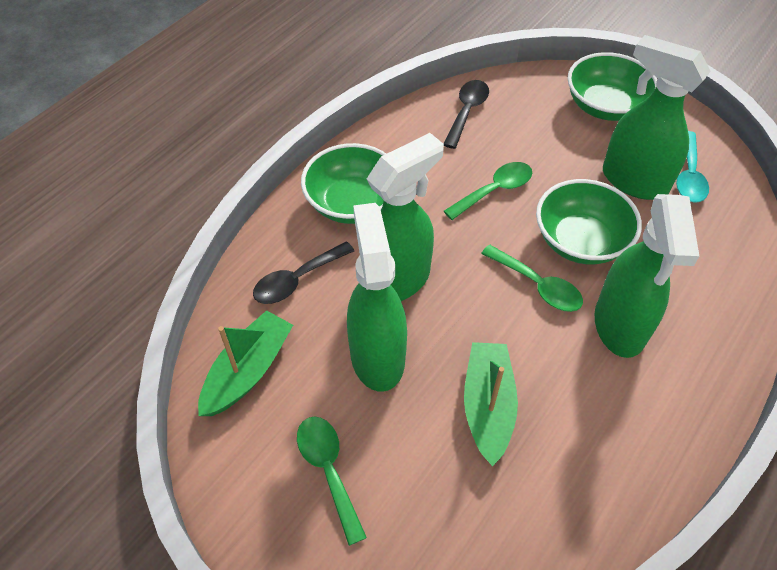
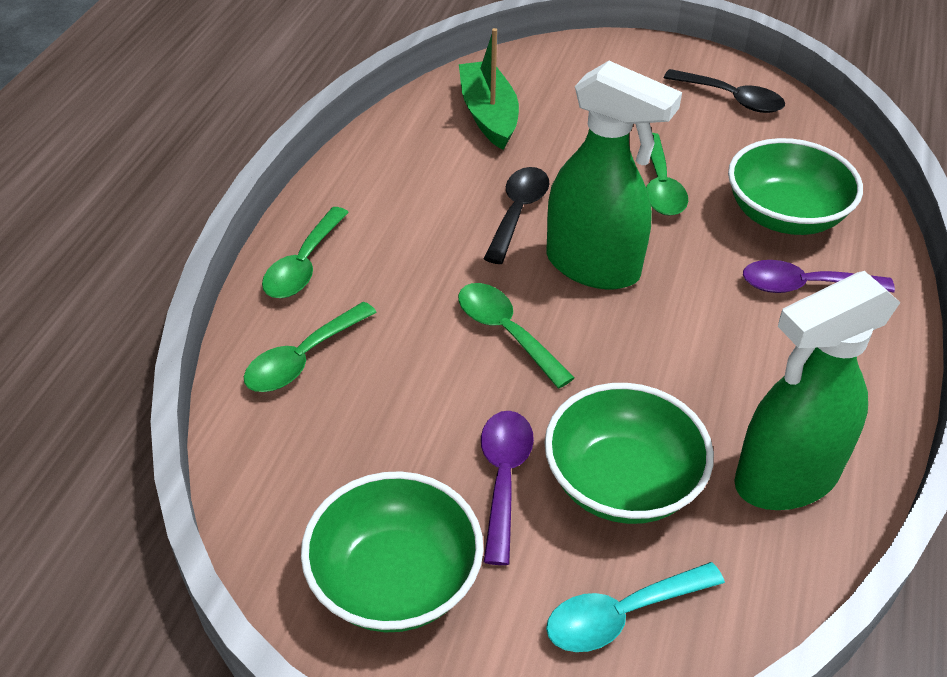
green boat: [198,310,293,416] [464,342,518,466] = 2 -> [459,28,519,150] = 1
green spoon: [297,416,367,546] [444,162,532,220] [481,244,583,312] = 3 -> [244,301,377,392] [262,207,349,298] [458,283,574,388] [646,133,688,216] = 4
green spray bottle: [347,203,407,392] [367,133,444,301] [595,194,699,358] [603,35,711,200] = 4 -> [547,61,682,290] [734,271,900,510] = 2
purple spoon: none = 0 -> [481,411,534,565] [743,260,895,293] = 2

